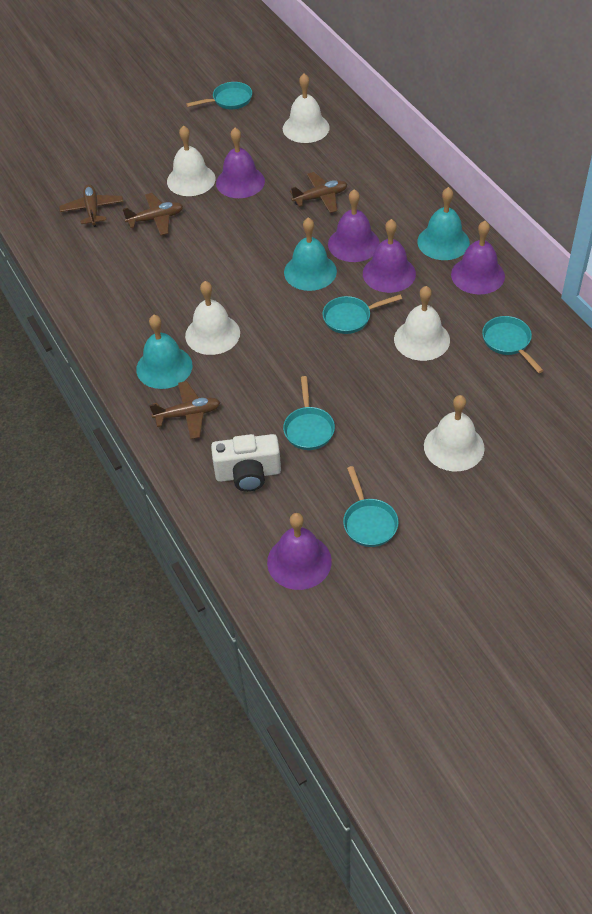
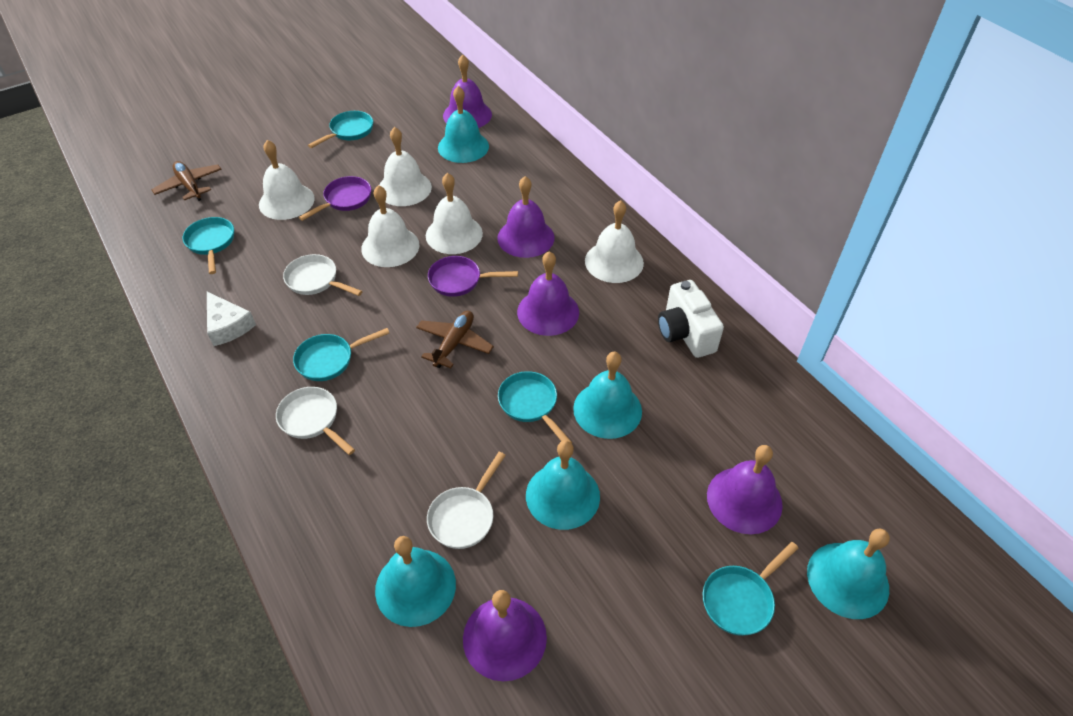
brown plane: [59,184,123,227] [123,193,183,236] [149,381,221,439] [290,172,347,213] = 4 -> [151,161,222,201] [416,311,494,368] = 2
purple pan: none = 0 -> [299,176,371,221] [428,256,518,297] = 2
turquoise bell: [136,315,192,389] [284,217,337,291] [417,187,470,260] = 3 -> [375,536,456,627] [438,86,489,163] [526,440,600,530] [573,351,642,439] [807,528,890,619] = 5
white cheese: none = 0 -> [207,292,256,346] = 1
white pan: none = 0 -> [276,387,355,455] [283,254,362,296] [427,452,506,549] = 3

